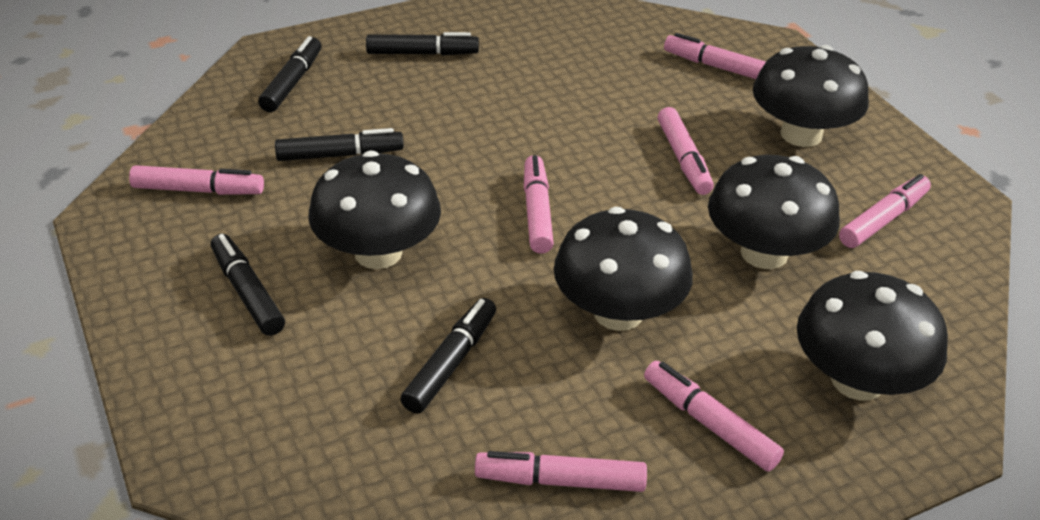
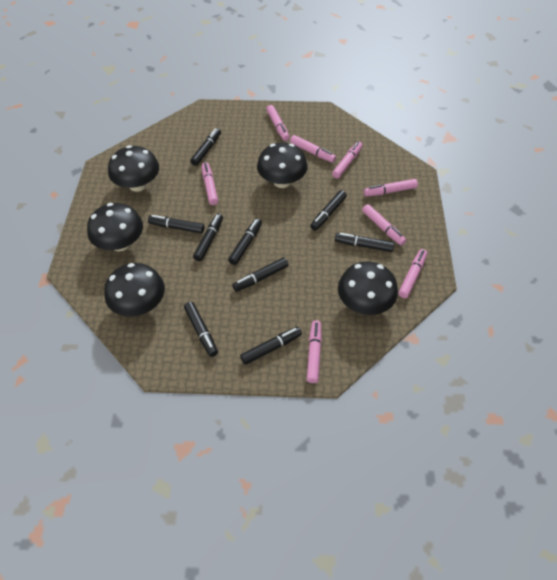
black marker: [211,234,285,336] [258,36,321,112] [275,128,404,161] [366,32,479,55] [400,298,496,414] = 5 -> [148,215,205,234] [184,302,218,357] [190,128,221,166] [193,214,223,261] [228,218,262,265] [232,257,289,292] [240,327,302,365] [310,190,347,231] [335,233,394,252] = 9
pink marker: [129,165,264,195] [475,451,647,492] [524,155,554,254] [644,361,784,472] [658,107,714,195] [664,33,766,79] [839,174,931,248] = 7 -> [202,162,218,205] [266,105,290,141] [290,135,336,163] [307,320,322,383] [332,142,363,179] [362,204,406,246] [364,179,418,197] [398,249,427,298] = 8

